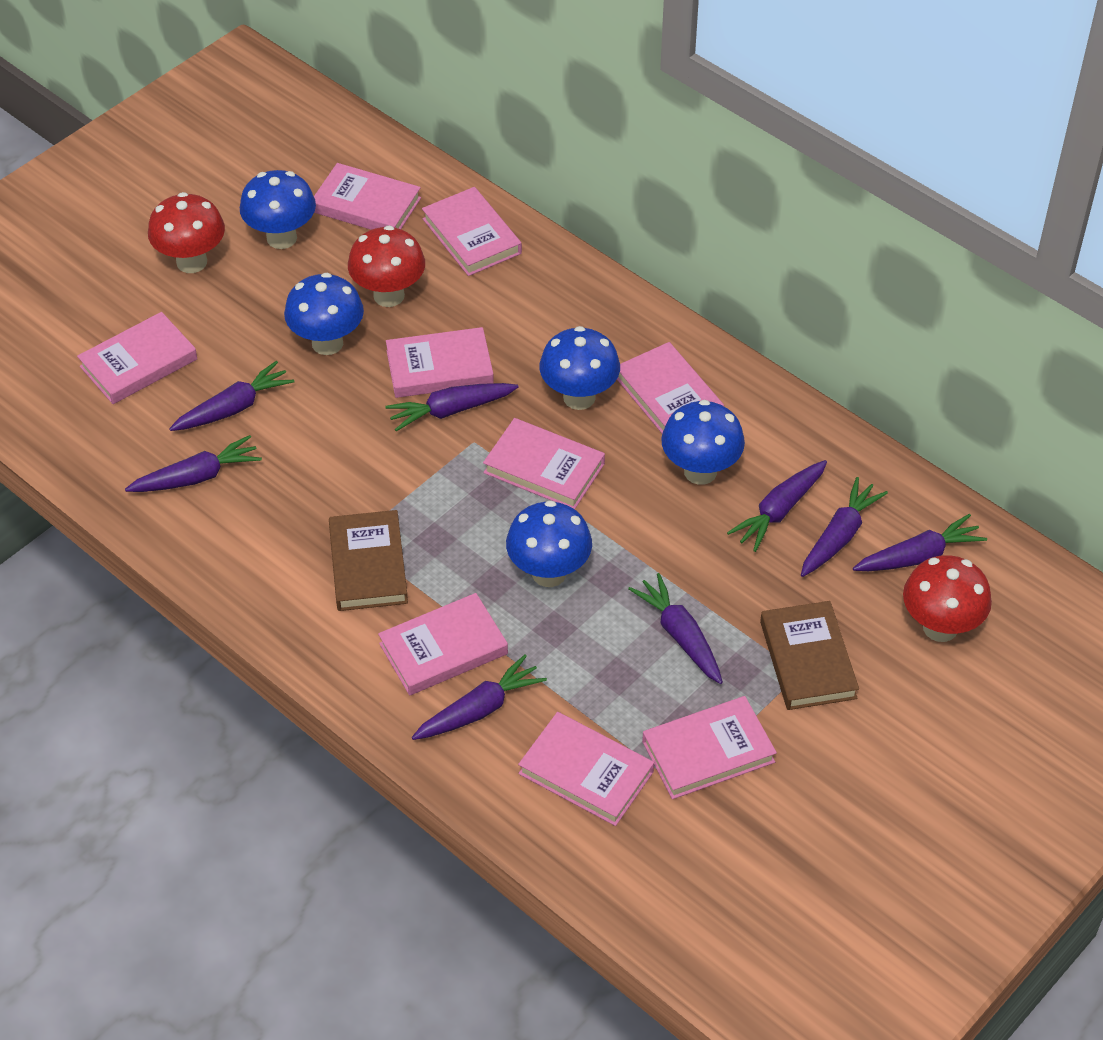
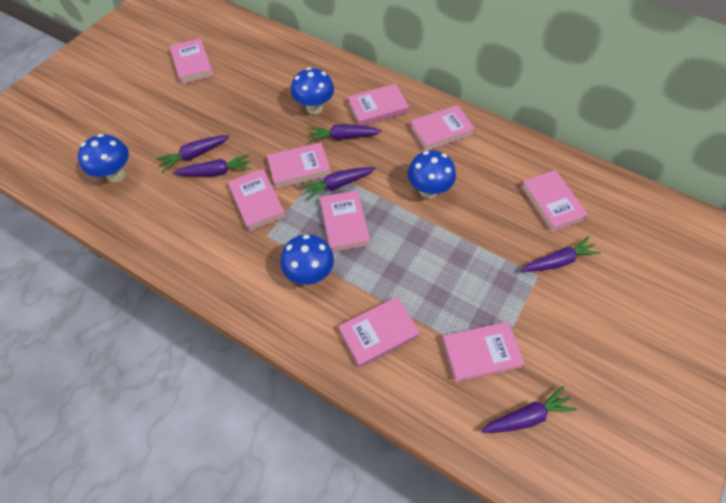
blue mushroom: [240,170,316,249] [284,273,364,355] [506,500,592,587] [539,326,620,410] [661,400,745,485] = 5 -> [78,134,129,182] [280,234,334,285] [291,67,334,115] [407,151,456,199] = 4
brown book: [329,510,408,611] [760,601,859,710] = 2 -> none = 0
purple carrot: [125,435,262,492] [169,361,294,431] [386,383,519,431] [412,655,547,740] [628,573,723,684] [727,460,827,552] [801,477,888,577] [853,514,987,571] = 8 -> [156,135,230,172] [173,154,251,176] [300,167,376,200] [309,124,382,142] [482,386,577,433] [521,236,601,272] = 6
red mushroom: [148,192,225,273] [348,225,425,307] [903,555,992,642] = 3 -> none = 0

